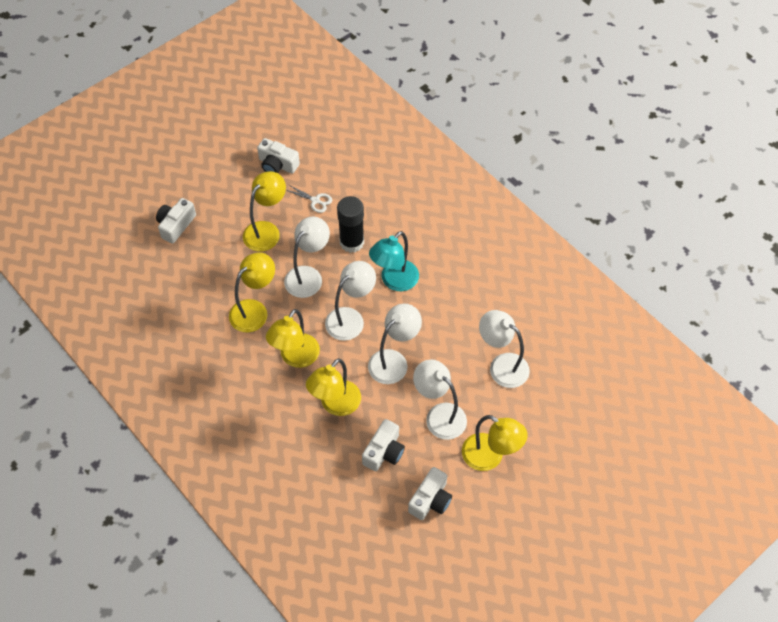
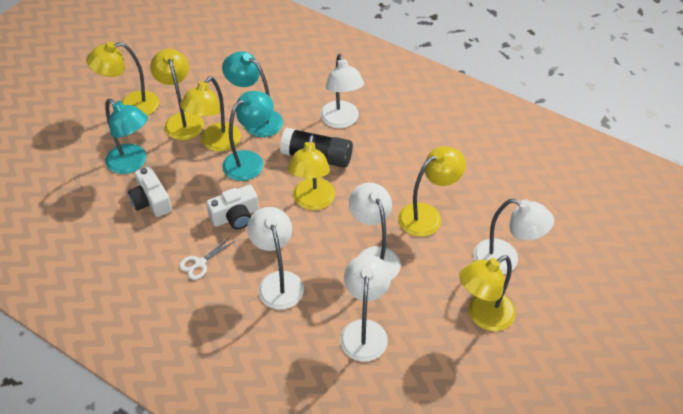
turquoise lamp: [369,231,419,291] = 1 -> [105,99,148,174] [222,51,283,137] [223,91,274,181] = 3
white camera: [156,198,196,244] [257,138,300,173] [362,419,405,471] [408,467,452,520] = 4 -> [128,166,172,217] [206,185,259,230] = 2
yellow lamp: [229,252,275,333] [243,171,286,252] [266,309,320,368] [306,358,361,416] [462,415,528,471] = 5 -> [86,42,159,116] [150,49,204,140] [180,77,241,152] [288,135,335,210] [398,146,466,237] [459,255,516,331] = 6

